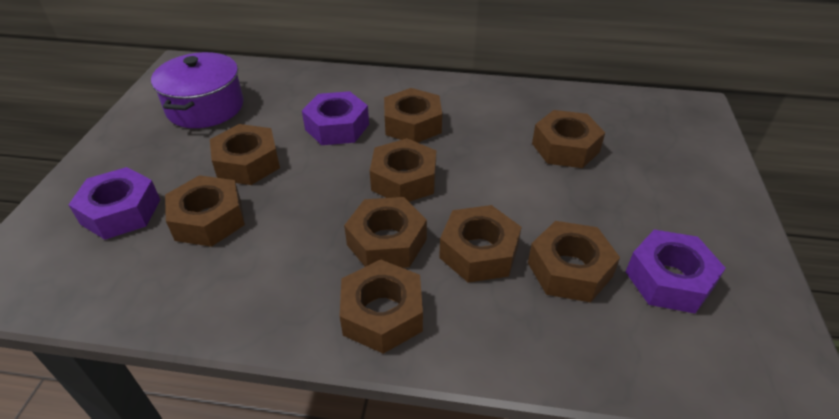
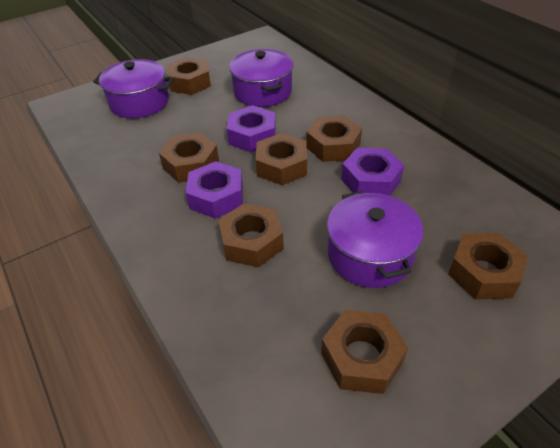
brown nut: [165,175,245,247] [210,124,280,185] [340,259,423,354] [344,197,427,268] [370,138,436,202] [384,88,442,143] [439,205,521,283] [528,221,620,302] [532,110,605,168] = 9 -> [159,133,219,183] [167,57,211,95] [218,203,284,268] [256,133,307,185] [306,115,362,162] [321,310,408,394] [448,233,528,300] = 7
purple pot: [151,52,244,128] = 1 -> [93,59,174,118] [229,49,293,107] [327,191,423,288] = 3

